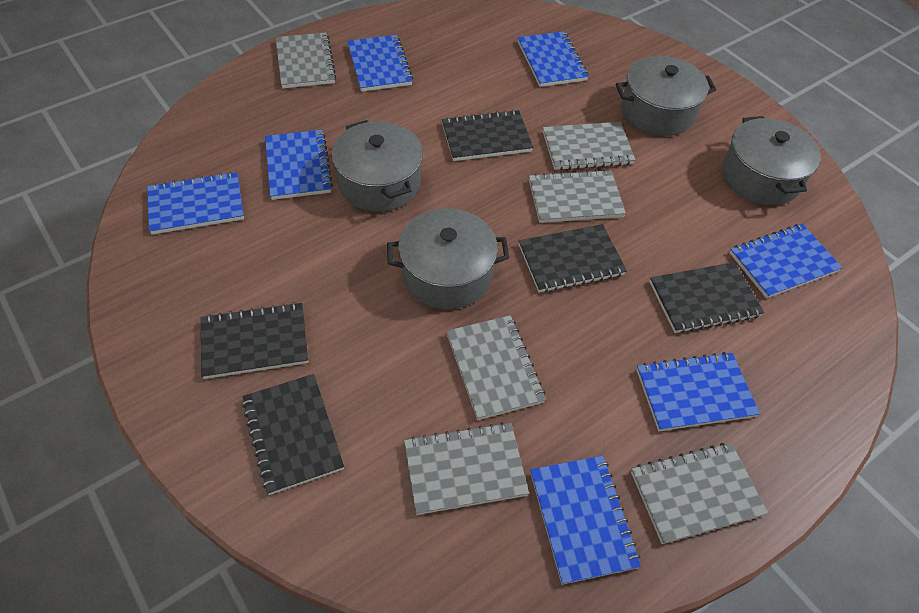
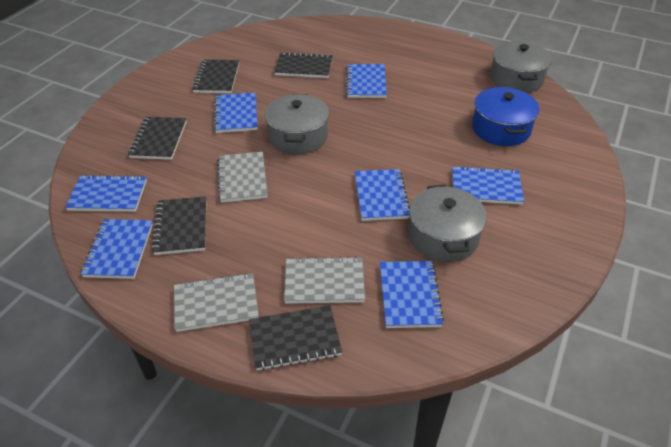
blue pot: none = 0 -> [472,87,539,146] = 1
grey notebook: [275,32,336,88] [404,422,529,515] [446,315,546,420] [529,169,626,223] [543,122,635,170] [631,443,768,544] = 6 -> [174,273,259,332] [217,152,268,203] [284,256,365,304] = 3
grey pot: [332,120,423,212] [387,208,509,309] [616,56,716,136] [722,116,821,205] = 4 -> [265,94,329,154] [409,185,487,262] [490,41,551,93] = 3

